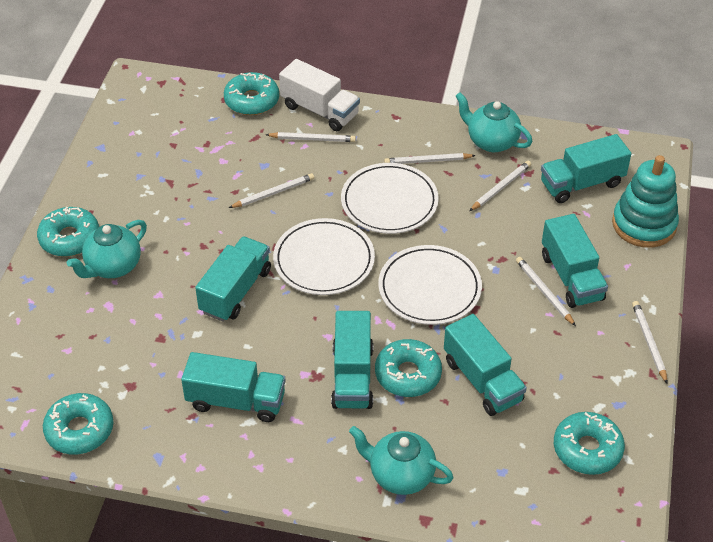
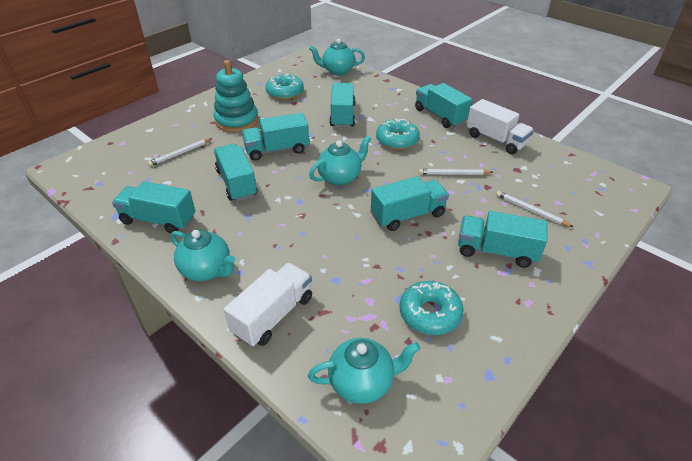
turquoise donut: [37,207,99,257] [43,393,113,455] [224,72,279,115] [375,339,442,397] [554,412,625,475] = 5 -> [266,74,304,100] [376,118,420,150] [400,281,464,335] = 3
turquoise teapot: [67,220,147,278] [349,426,453,495] [455,92,532,152] = 3 -> [171,230,235,281] [308,338,420,404] [309,39,365,75] [309,135,371,186] = 4
turquoise truck: [181,352,285,422] [195,236,271,322] [331,311,373,409] [444,314,527,416] [541,134,631,203] [542,214,608,308] = 6 -> [112,181,196,234] [214,144,257,202] [242,113,309,161] [329,83,355,127] [371,176,449,231] [415,83,473,128] [458,211,548,268] = 7
white pencil: [229,173,314,208] [266,132,356,142] [384,153,476,164] [470,161,531,211] [516,257,576,326] [632,301,667,383] = 6 -> [147,138,213,167] [419,169,493,175] [496,191,573,227] = 3
white plate: [273,218,375,295] [341,163,439,234] [378,245,482,325] = 3 -> none = 0
white truck: [279,59,360,131] = 1 -> [224,263,312,347] [467,99,534,154] = 2

